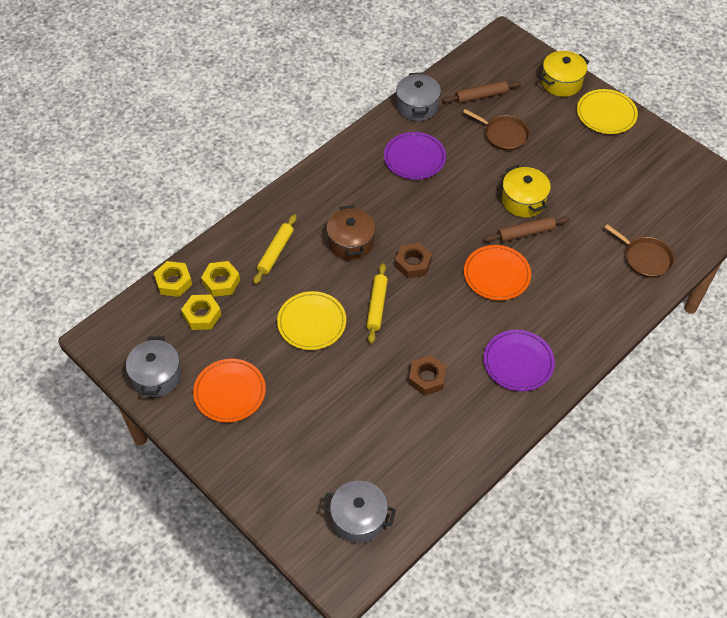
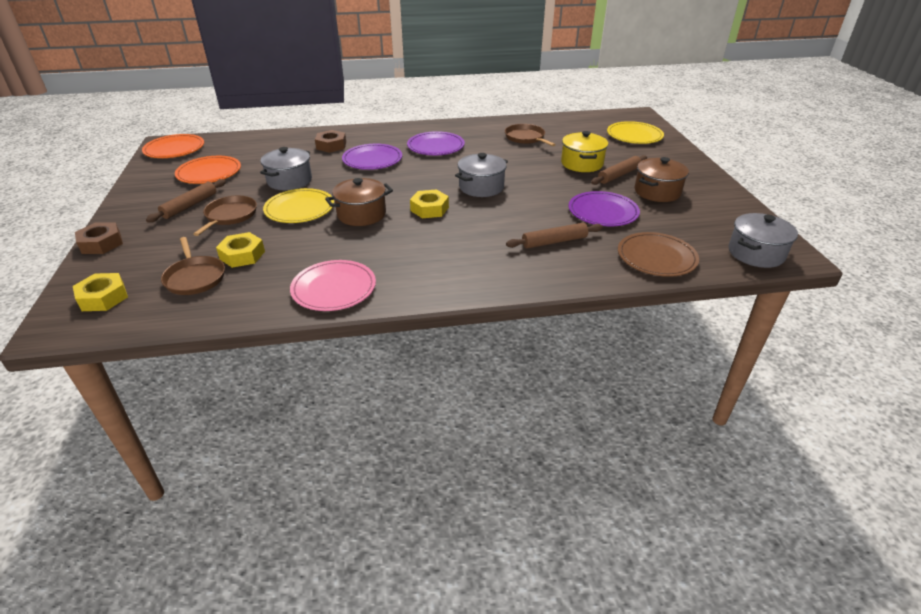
brown pan: [463,109,530,151] [604,224,674,278] = 2 -> [161,237,225,295] [193,196,257,236] [505,124,556,146] = 3
brown plate: none = 0 -> [618,232,699,277] = 1
brown pot: [326,205,376,260] = 1 -> [325,178,393,226] [635,157,689,202] = 2
brown rolling pin: [442,81,521,103] [484,216,570,242] = 2 -> [146,179,226,222] [506,223,603,249] [591,155,647,185] = 3
pink plate: none = 0 -> [290,260,376,311] = 1
purple plate: [384,132,446,180] [484,330,555,391] = 2 -> [342,144,402,170] [407,131,465,155] [569,191,640,226] = 3
yellow pot: [502,165,551,217] [540,51,589,97] = 2 -> [561,131,608,172] = 1
yellow rolling pin: [253,214,297,284] [366,263,388,344] = 2 -> none = 0

